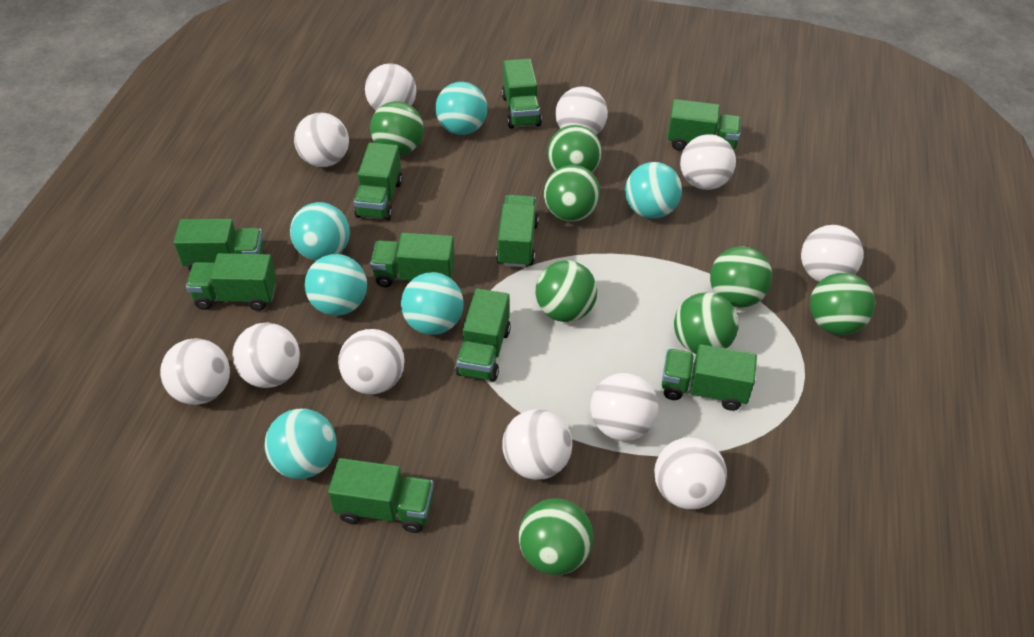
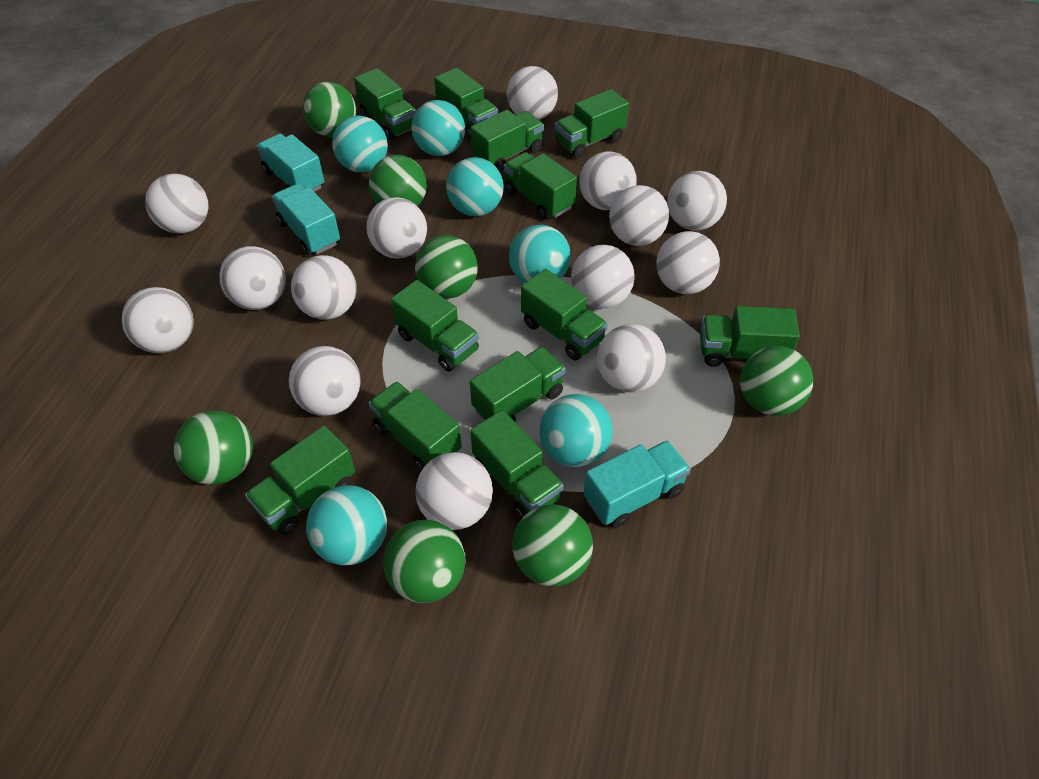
green ball: [370,101,424,156] [518,498,593,575] [536,260,597,322] [544,165,600,222] [547,125,602,173] [674,292,739,354] [710,247,772,308] [810,273,875,335] = 8 -> [174,411,253,485] [303,82,356,137] [369,155,427,206] [383,520,465,603] [415,235,478,298] [512,504,593,586] [740,346,813,416] = 7
green truck: [174,219,264,271] [186,253,277,311] [328,458,434,533] [354,143,402,221] [370,233,455,287] [455,288,511,382] [496,195,539,268] [501,59,542,129] [662,344,757,411] [667,99,741,150] = 10 -> [245,426,355,535] [354,68,416,140] [369,382,462,471] [391,280,479,372] [434,68,498,139] [470,110,544,172] [470,347,565,421] [470,410,564,519] [504,152,577,220] [521,269,608,361] [555,89,629,158] [700,306,800,367] = 12
turquoise truck: none = 0 -> [257,134,324,192] [272,184,340,256] [583,441,691,528] = 3
white ball: [160,338,230,405] [232,322,300,388] [294,113,349,167] [338,329,405,395] [365,63,416,111] [502,409,572,480] [555,87,608,135] [590,373,659,441] [654,437,727,510] [680,134,736,190] [801,225,863,282] = 11 -> [122,287,194,353] [145,174,209,234] [219,246,286,310] [289,346,361,416] [291,255,357,320] [366,197,427,258] [415,452,493,530] [507,66,558,120] [571,245,635,308] [579,152,637,210] [597,324,666,392] [609,185,669,246] [656,231,720,294] [667,171,727,231] = 14

